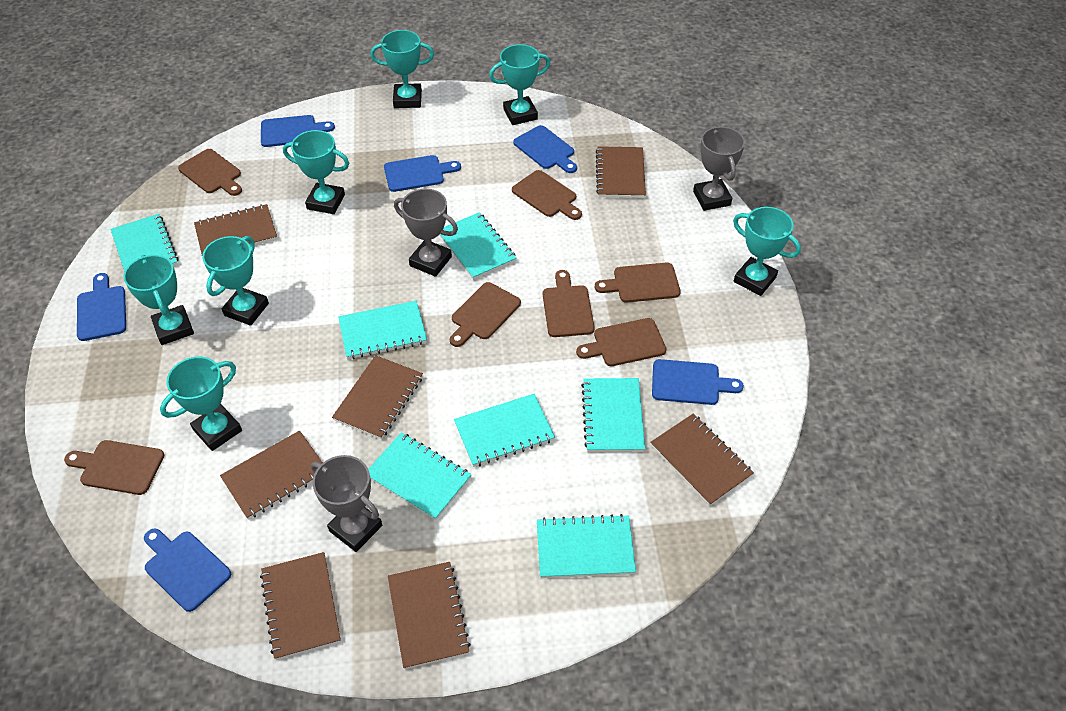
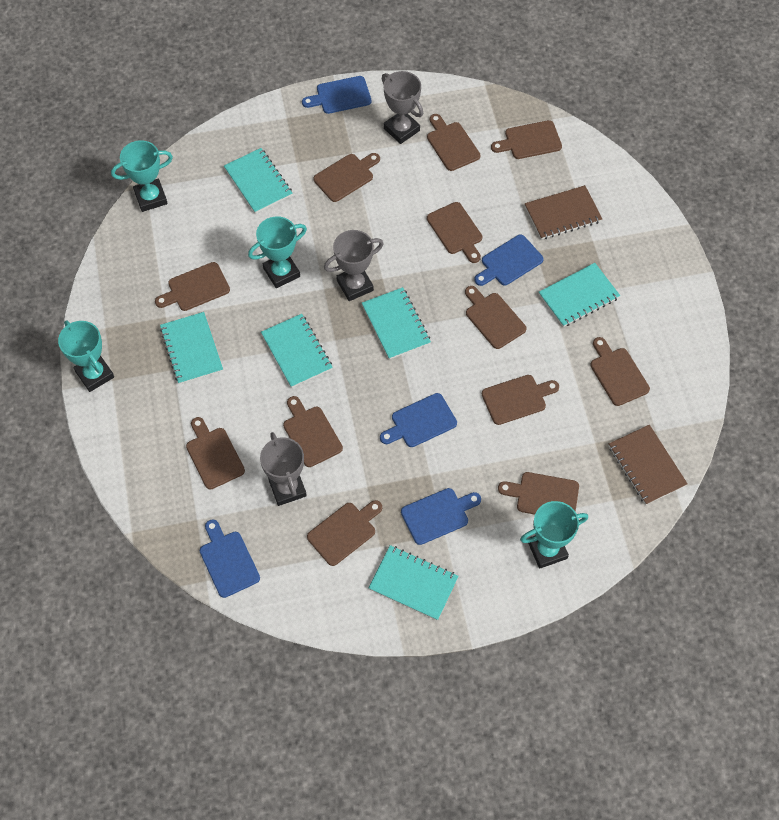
blue cutting board: [77,273,126,341] [144,528,231,612] [261,115,335,147] [384,155,461,192] [513,125,577,173] [652,359,744,405] = 6 -> [200,519,260,598] [302,76,371,114] [380,393,457,447] [401,488,481,545] [474,235,544,286] = 5
brown cutting board: [64,440,164,495] [178,149,242,196] [450,282,521,347] [512,170,582,220] [543,270,595,337] [576,318,666,366] [595,262,681,302] = 7 -> [155,262,230,311] [186,417,245,490] [283,396,343,467] [307,500,382,566] [313,153,380,202] [427,114,480,171] [427,202,482,263] [465,286,527,349] [482,375,559,425] [491,120,562,159] [498,472,579,515] [590,337,650,406] = 12
brown notebook: [194,204,277,255] [220,431,323,520] [260,552,341,660] [332,355,423,440] [388,562,471,669] [596,146,646,198] [650,414,754,506] = 7 -> [525,185,602,240] [609,425,688,505] = 2
turquoise notebook: [110,214,178,272] [338,301,427,359] [368,432,472,520] [439,212,516,280] [454,394,555,467] [537,514,636,578] [581,378,645,452] = 7 -> [160,312,223,384] [224,148,293,214] [261,314,333,388] [362,287,431,360] [369,545,459,621] [539,263,620,327] = 6
turquoise trophy: [123,255,194,345] [160,357,242,451] [202,236,269,326] [283,130,349,214] [370,30,434,108] [489,44,551,125] [733,207,801,296] = 7 -> [58,320,114,392] [111,140,173,212] [248,216,307,288] [520,501,588,569] = 4

